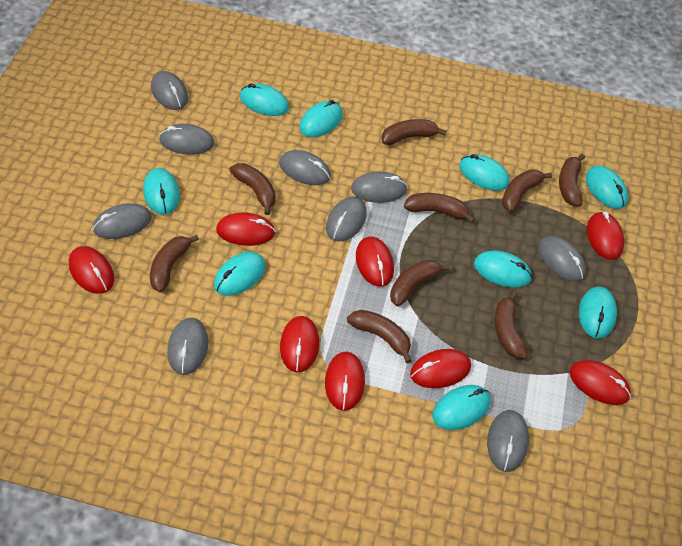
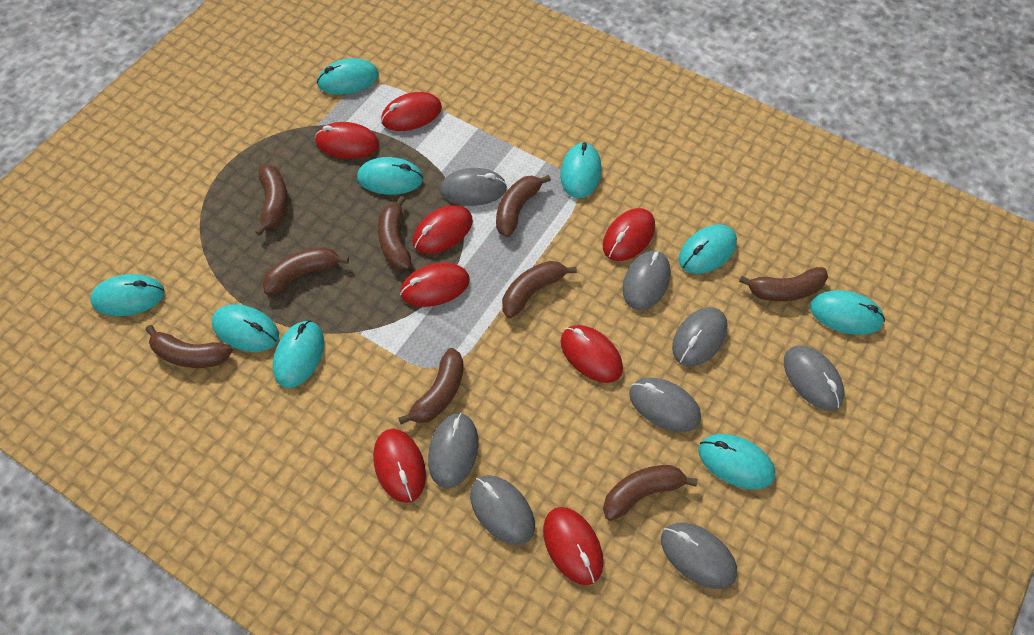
grey mouse: [93,203,152,239] [151,71,188,110] [159,124,214,155] [167,318,208,375] [279,150,331,185] [326,197,367,241] [351,171,408,203] [487,410,529,472] [538,236,586,281] = 9 -> [428,413,478,488] [440,168,507,206] [470,475,535,545] [622,250,670,310] [629,378,701,432] [661,523,737,589] [672,307,728,366] [784,346,844,411] = 8

